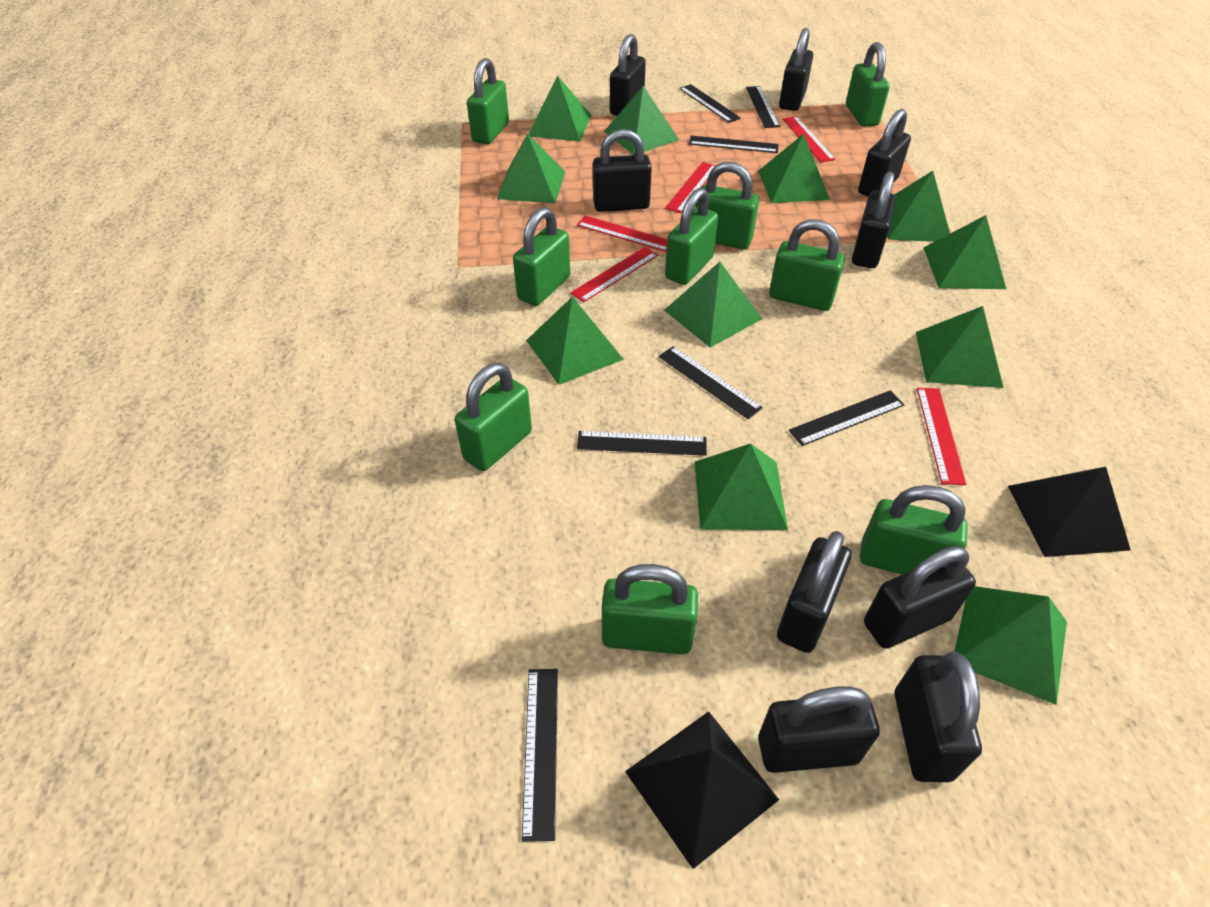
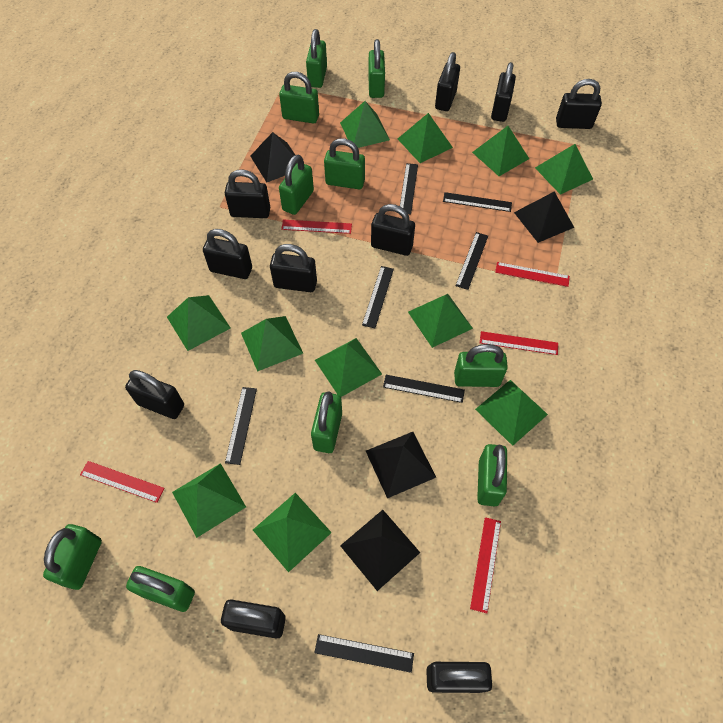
black padlock: [593,129,652,212] [610,34,646,116] [758,687,880,773] [777,531,851,653] [779,28,813,111] [852,171,896,268] [858,109,911,196] [864,546,976,649] [895,652,982,782] = 9 -> [125,370,184,419] [203,229,252,279] [221,599,286,639] [225,169,270,218] [270,244,317,292] [371,204,415,256] [426,662,492,693] [435,52,460,111] [491,62,516,122] [556,79,602,129] = 10
black pyramid: [625,711,779,869] [1008,467,1131,557] = 2 -> [250,132,297,182] [340,510,420,591] [366,432,436,498] [514,191,574,243] = 4
green padlock: [455,363,532,471] [467,58,509,144] [513,207,570,306] [602,564,698,654] [665,188,718,285] [695,162,759,250] [769,219,845,311] [846,42,890,127] [860,485,968,575] = 9 -> [43,524,102,590] [126,566,195,612] [279,72,319,124] [279,155,314,215] [306,29,327,88] [311,391,342,453] [324,138,365,189] [368,39,385,98] [454,344,508,387] [477,444,507,507] = 10

